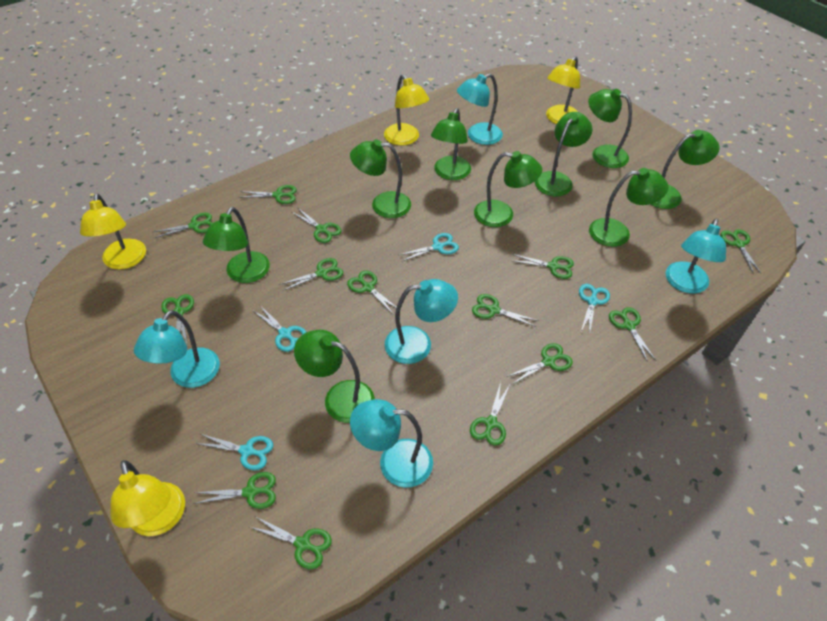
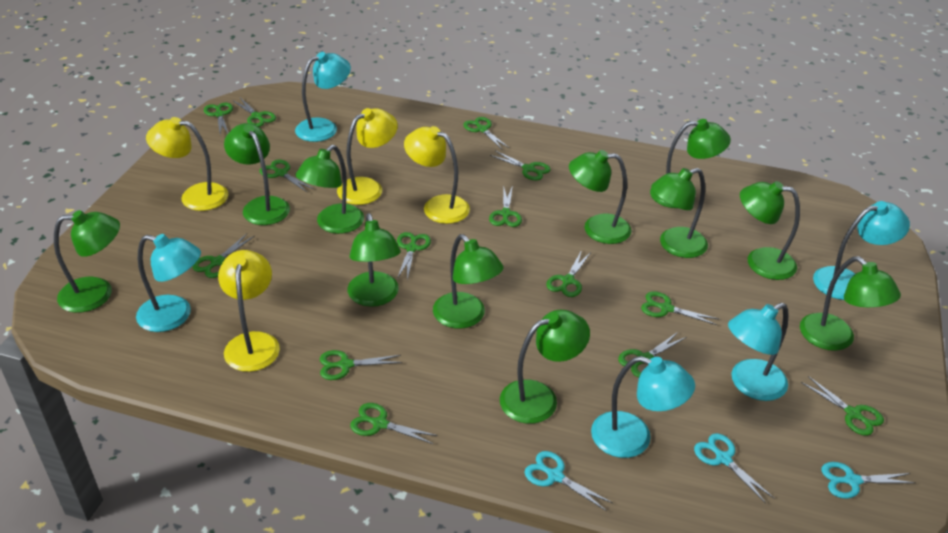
green lamp: [203,207,270,283] [294,330,375,423] [350,139,411,218] [431,108,471,180] [474,151,542,227] [535,112,592,196] [588,89,632,168] [589,168,668,247] [651,130,719,209] = 9 -> [54,210,120,313] [224,123,290,225] [295,145,364,234] [347,213,401,307] [433,234,504,329] [500,310,590,424] [569,150,631,244] [650,119,731,208] [651,168,708,258] [740,181,800,280] [800,256,901,351] = 11
turquoise scissors: [195,434,273,470] [254,306,306,352] [399,233,459,262] [579,284,610,335] = 4 -> [524,451,613,511] [694,433,774,503] [821,462,915,499] = 3

